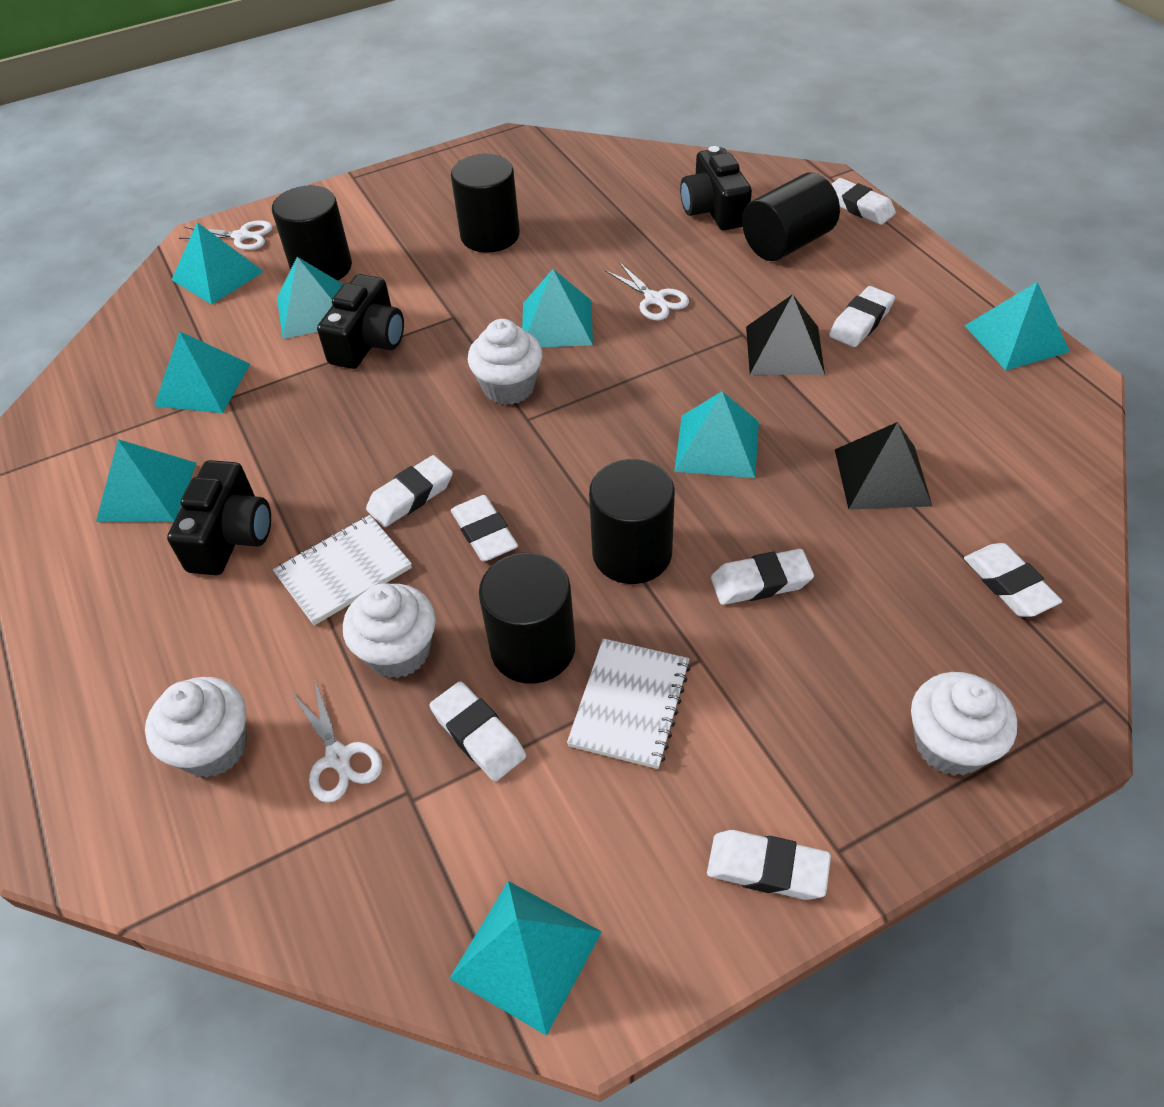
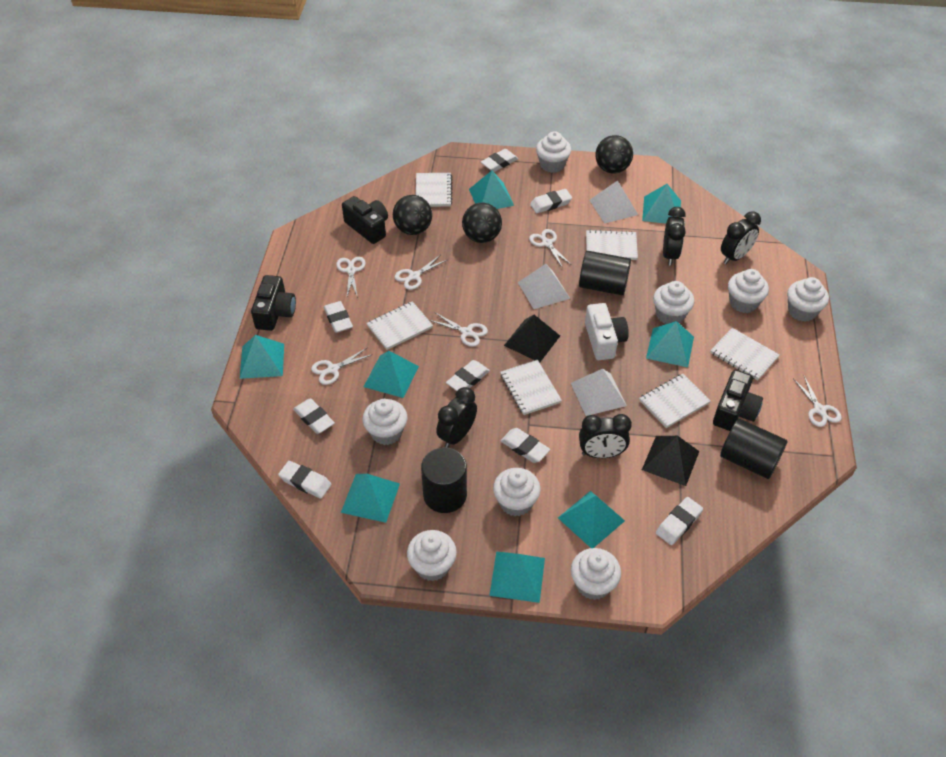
black ball: none = 0 -> [393,195,432,235] [462,203,502,243] [595,135,633,174] = 3
black clock: none = 0 -> [436,387,477,448] [579,414,632,458] [663,207,686,265] [721,211,761,264] = 4
black cylinder: [272,186,352,281] [451,154,520,253] [479,553,575,684] [589,459,675,584] [742,172,840,261] = 5 -> [421,447,467,513] [579,251,631,295] [720,418,787,479] = 3
white camera: none = 0 -> [585,303,629,360] = 1
white cupcake: [145,677,247,777] [343,584,436,678] [468,319,543,405] [911,672,1017,776] = 4 -> [363,399,407,445] [407,530,457,581] [493,468,541,516] [536,131,571,173] [571,548,621,600] [653,281,694,324] [728,269,769,313] [787,277,829,322] = 8
white notebook: [273,515,412,626] [567,638,691,769] = 2 -> [366,301,433,350] [416,173,452,207] [500,360,562,415] [586,229,638,260] [639,374,711,428] [710,328,779,381] = 6
white pyramid: none = 0 -> [518,264,570,309] [571,369,627,416] [589,180,638,223] = 3
white scissors: [179,220,273,250] [292,681,382,803] [605,262,689,321] = 3 -> [311,348,373,385] [336,257,366,298] [395,255,447,290] [429,313,488,347] [529,229,570,267] [793,376,842,427] = 6

